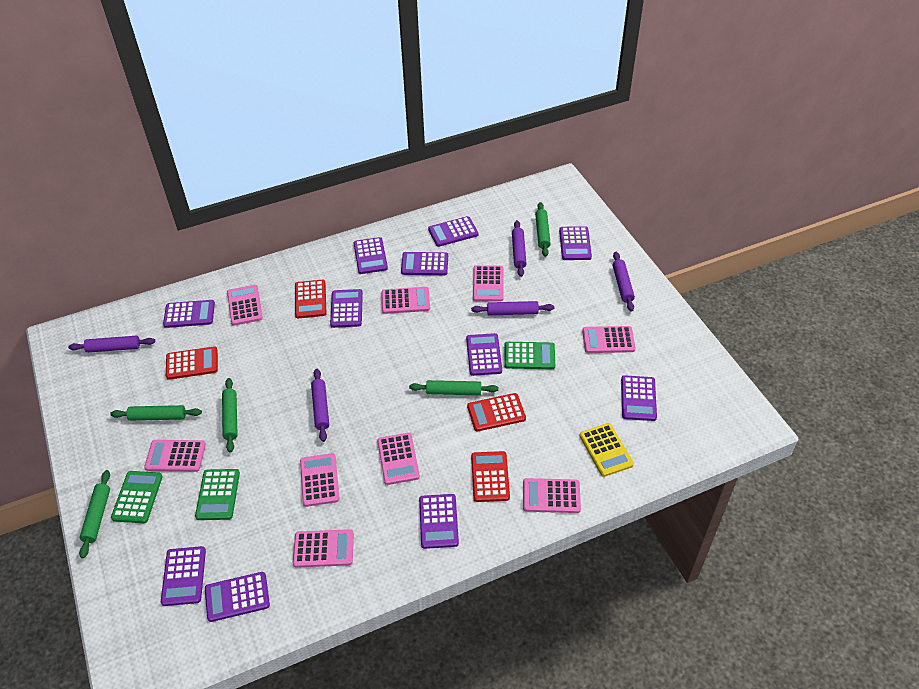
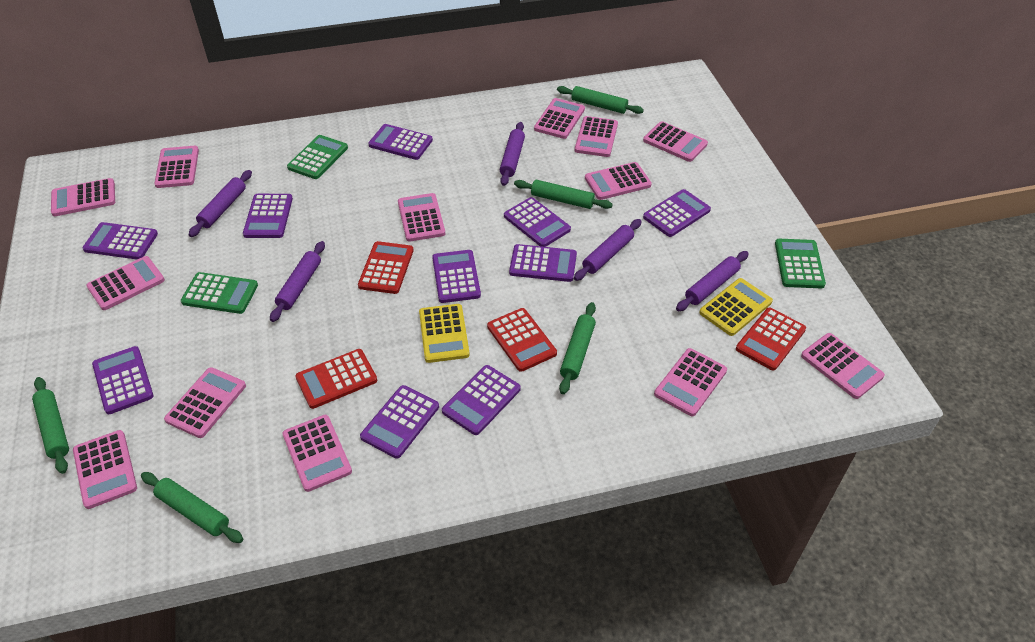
pink calculator: [144,440,206,472] [227,285,263,326] [293,529,354,568] [300,453,340,507] [377,433,420,485] [381,287,430,314] [473,265,503,302] [523,478,581,513] [582,326,635,353] = 9 -> [51,178,115,216] [73,430,137,509] [86,256,165,310] [154,146,199,188] [164,367,246,438] [282,415,352,492] [398,193,445,242] [534,98,585,139] [575,116,618,157] [585,162,652,200] [643,121,708,162] [654,348,727,416] [801,333,885,399] = 13
purple calculator: [161,546,206,606] [163,300,215,328] [205,572,270,622] [330,289,363,328] [353,237,388,274] [401,252,448,275] [419,494,459,549] [428,216,478,247] [466,333,502,376] [559,226,592,260] [621,375,657,421] = 11 -> [82,222,158,260] [92,346,154,414] [243,194,293,238] [360,385,439,459] [368,124,433,160] [432,250,481,303] [442,365,521,435] [504,197,571,247] [509,244,577,282] [643,189,711,237] = 10
yellow calculator: [580,423,634,477] = 1 -> [419,304,470,363] [699,278,773,336] = 2

